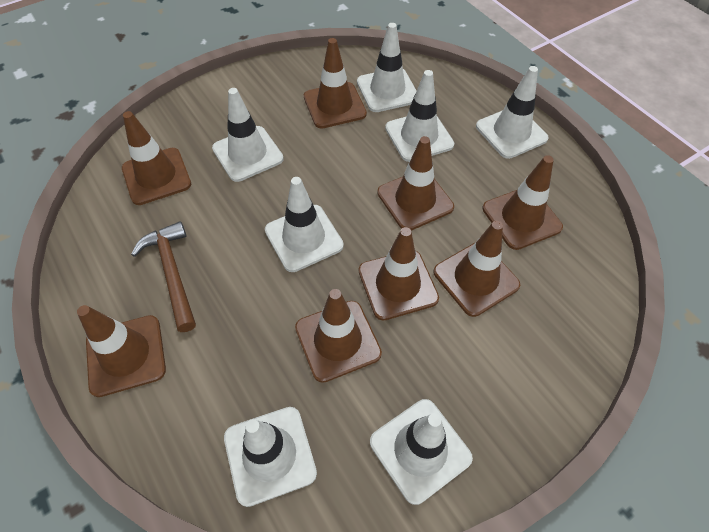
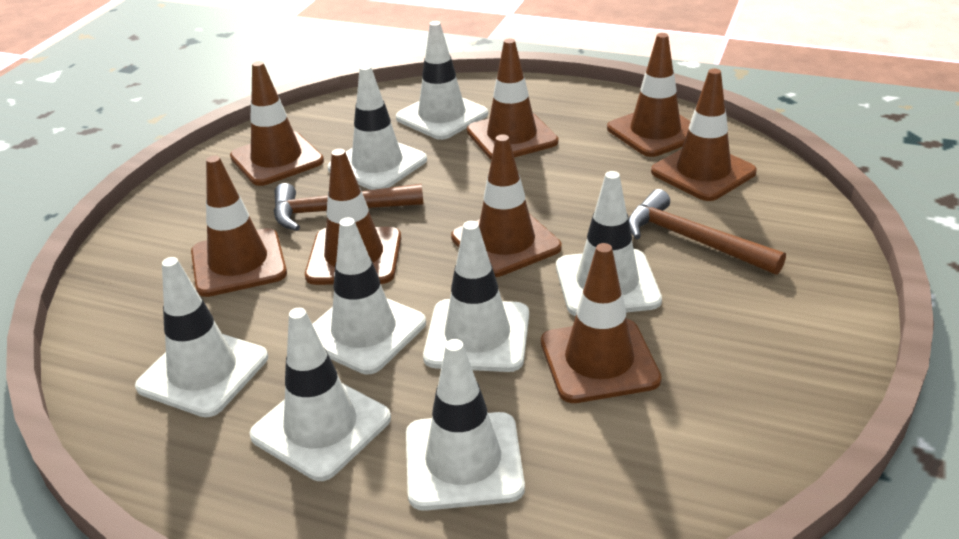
brown hammer: [131,221,196,332] = 1 -> [273,183,424,231] [629,189,786,275] = 2
white traffic cone: [212,88,284,182] [224,407,317,507] [265,177,344,272] [357,23,417,112] [370,399,473,505] [385,70,454,162] [476,66,549,159] = 7 -> [135,257,268,417] [250,308,391,481] [313,218,426,374] [327,65,427,190] [396,21,488,140] [406,339,525,511] [423,221,529,372] [556,171,662,316] = 8

